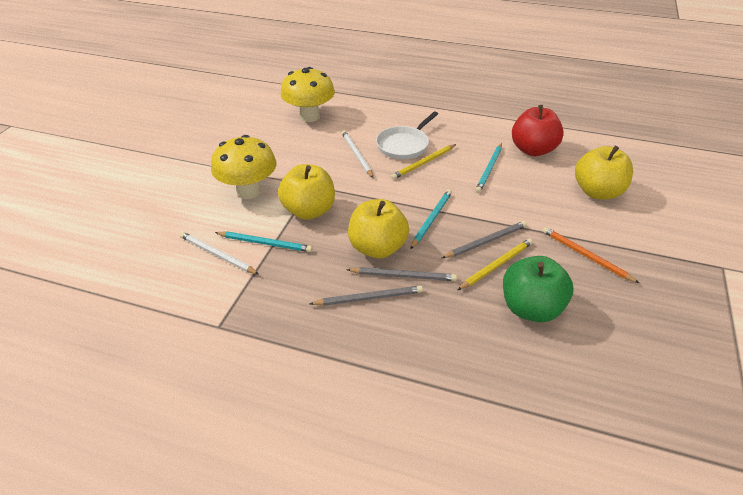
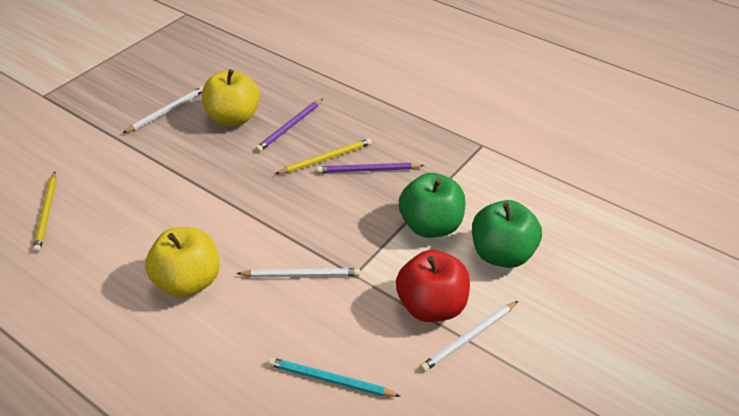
green apple: [503,256,573,322] = 1 -> [399,173,466,238] [472,200,542,268] = 2
grey pencil: [309,286,423,306] [346,267,457,281] [442,221,527,258] = 3 -> none = 0
orange pencil: [542,227,639,283] = 1 -> none = 0
purple pencil: none = 0 -> [256,99,323,152] [317,163,424,173] = 2
turquoise pencil: [215,231,313,252] [410,189,452,249] [475,143,502,193] = 3 -> [268,357,400,397] = 1
white pan: [376,112,438,159] = 1 -> none = 0
white pencil: [180,232,259,274] [342,130,373,178] = 2 -> [123,86,203,133] [236,268,360,277] [420,301,518,372] = 3
yellow apple: [278,164,335,220] [348,199,409,258] [575,146,633,200] = 3 -> [145,227,220,297] [202,69,260,126] = 2
yellow mushroom: [211,135,277,199] [280,67,335,122] = 2 -> none = 0

